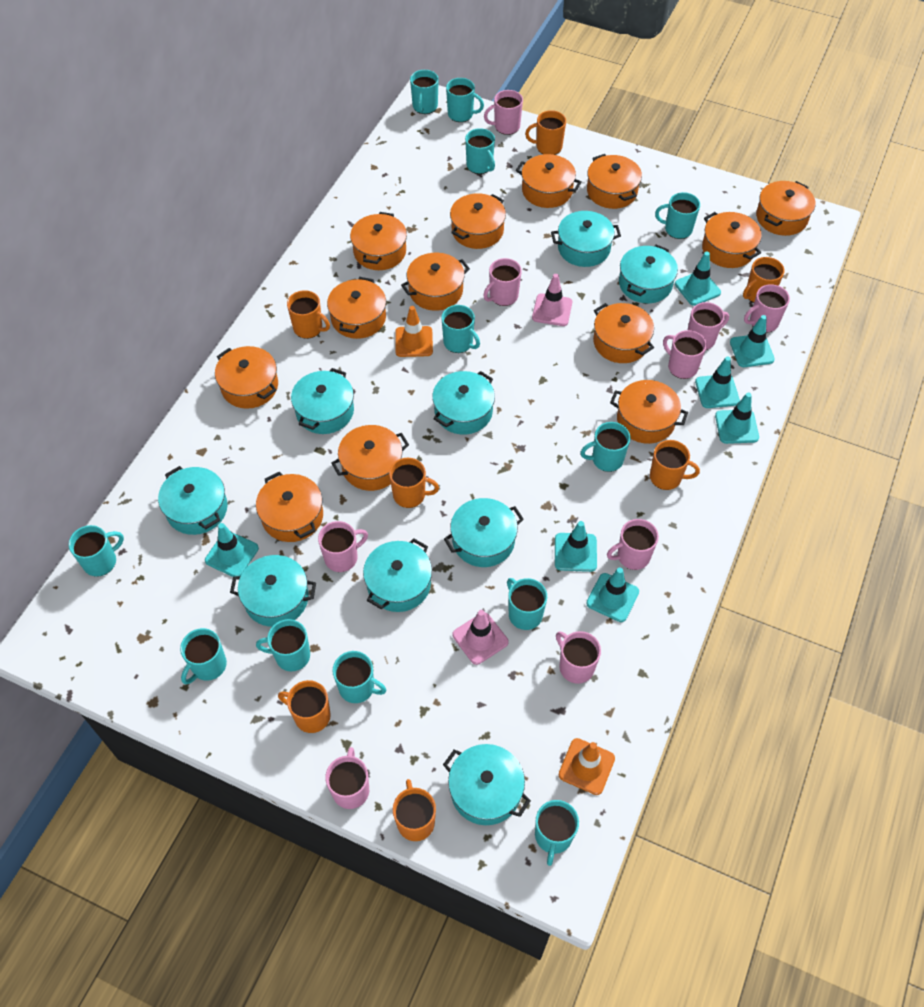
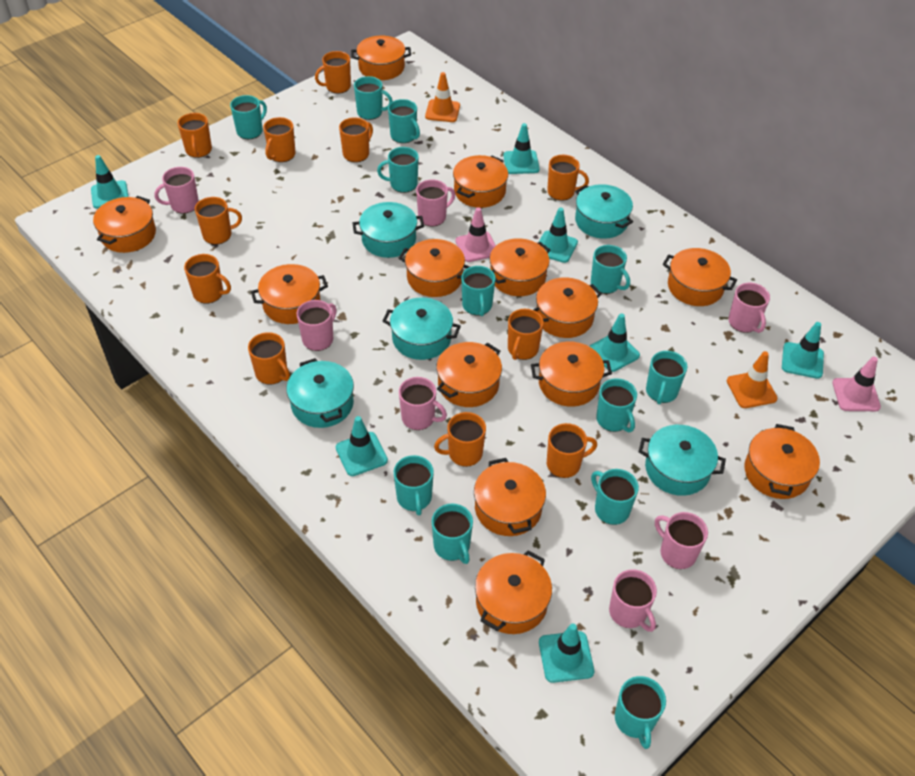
orange mug: [278,680,331,733] [287,290,330,339] [389,458,439,508] [393,779,436,841] [525,110,566,155] [650,440,700,490] [743,257,784,303] = 7 -> [178,113,212,158] [184,254,231,304] [195,197,242,245] [248,332,290,385] [263,117,295,162] [315,51,351,93] [339,117,373,162] [434,412,486,467] [508,309,544,360] [547,155,589,201] [547,423,597,478] = 11
pink mug: [318,521,368,572] [325,747,369,809] [483,258,522,306] [484,90,523,135] [556,631,601,684] [607,519,659,570] [663,330,707,379] [688,302,729,350] [744,284,790,332] = 9 -> [154,167,199,213] [297,300,337,351] [399,377,447,430] [416,180,455,227] [609,569,657,632] [655,512,708,569] [728,283,770,333] = 7
turquoise pot: [158,466,228,535] [230,555,316,627] [291,368,354,434] [363,538,432,612] [432,371,495,434] [443,744,531,825] [444,498,524,567] [551,211,621,267] [619,245,678,303] = 9 -> [286,358,354,428] [353,202,424,258] [383,298,461,360] [575,184,633,239] [639,425,726,496] = 5

